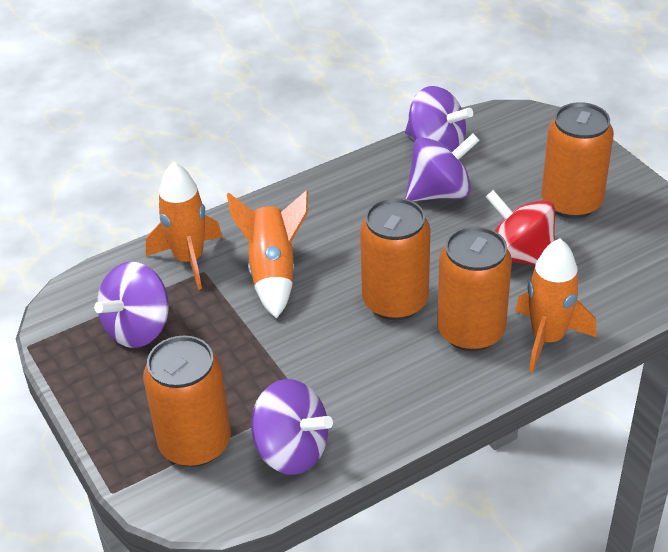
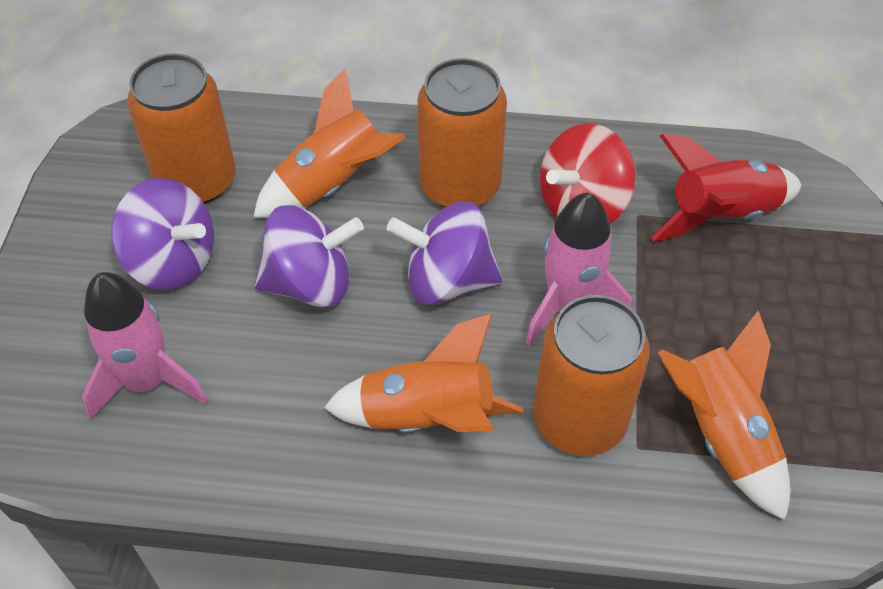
orange can: [143,336,231,467] [360,198,430,320] [437,226,512,351] [542,102,614,219] = 4 -> [127,53,236,204] [417,58,507,207] [533,295,650,456] = 3
pink rocket: none = 0 -> [82,272,207,420] [525,192,632,346] = 2
purple spinning top: [94,262,169,348] [251,379,333,475] [405,86,473,152] [405,133,480,201] = 4 -> [111,178,214,290] [255,205,364,307] [387,202,502,305] = 3
red rocket: none = 0 -> [651,134,802,241] = 1

